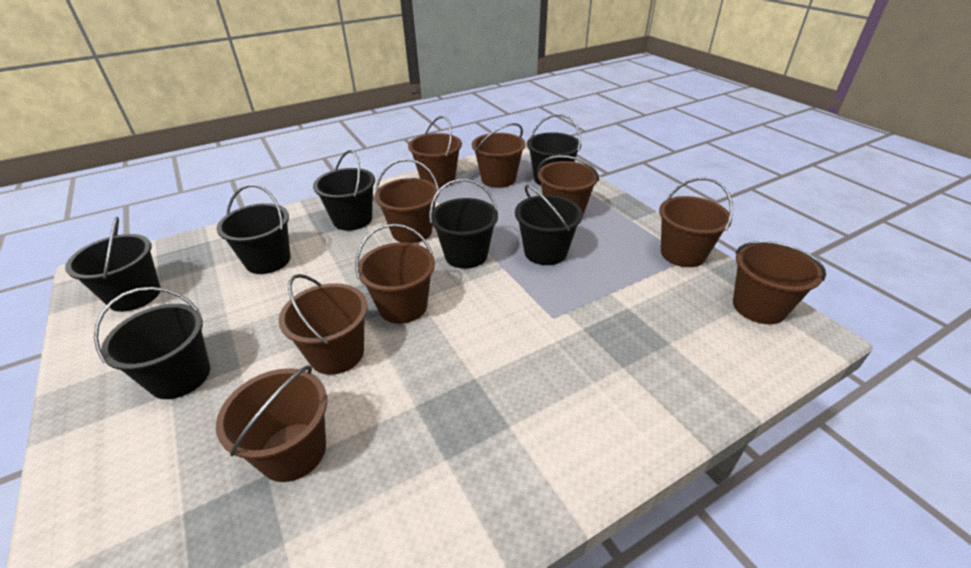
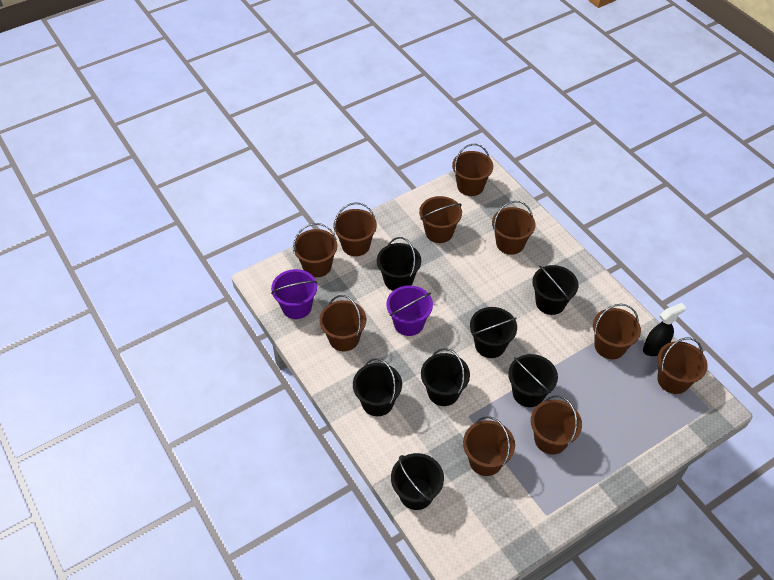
black spray bottle: none = 0 -> [643,303,686,356] = 1
brown bucket: [216,365,327,482] [278,274,368,375] [355,224,435,324] [375,159,439,243] [408,116,462,188] [472,123,526,188] [537,155,599,215] [659,177,733,267] [733,241,826,324] = 9 -> [293,223,337,277] [319,295,366,351] [333,202,377,256] [419,196,462,243] [452,144,493,196] [463,416,515,476] [492,201,536,255] [531,395,582,455] [593,304,641,359] [657,337,708,394] = 10
purple bucket: none = 0 -> [271,269,317,319] [386,285,433,336] = 2

